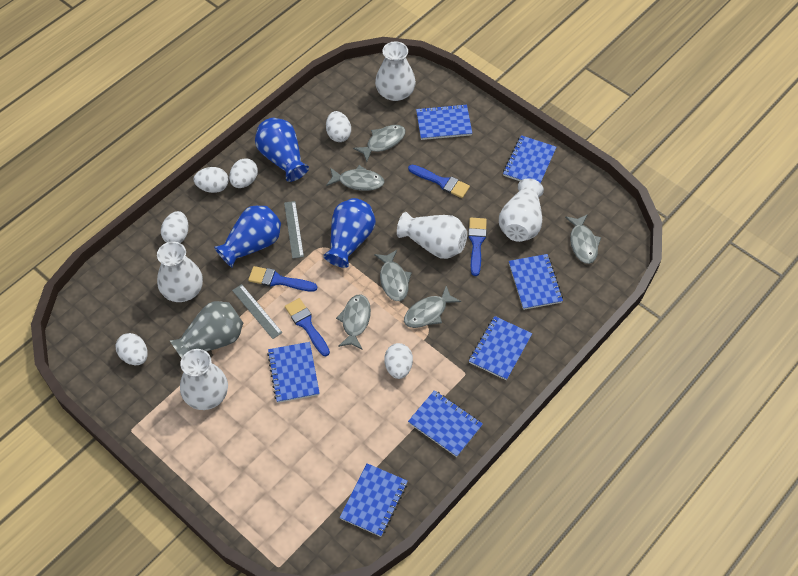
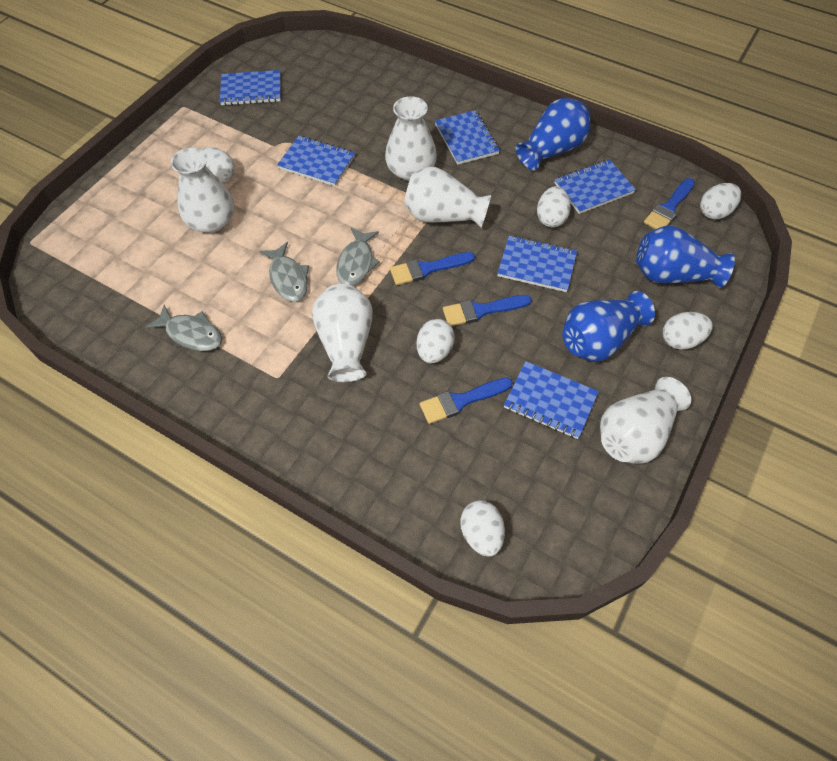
blue notebook: [267,342,320,403] [340,463,408,537] [408,390,483,457] [416,104,472,140] [469,316,532,380] [503,135,556,183] [509,254,563,310] = 7 -> [220,70,281,106] [277,136,355,186] [435,110,500,165] [497,236,577,292] [504,361,599,439] [555,159,636,214] = 6
grey fish: [326,165,384,191] [336,294,371,350] [353,125,405,162] [374,250,412,301] [404,286,461,328] [565,214,601,264] = 6 -> [145,305,222,351] [260,242,309,302] [336,227,380,286] = 3
grey ruler: [232,284,283,339] [284,201,304,259] = 2 -> none = 0
grey vase: [170,301,243,358] = 1 -> none = 0

